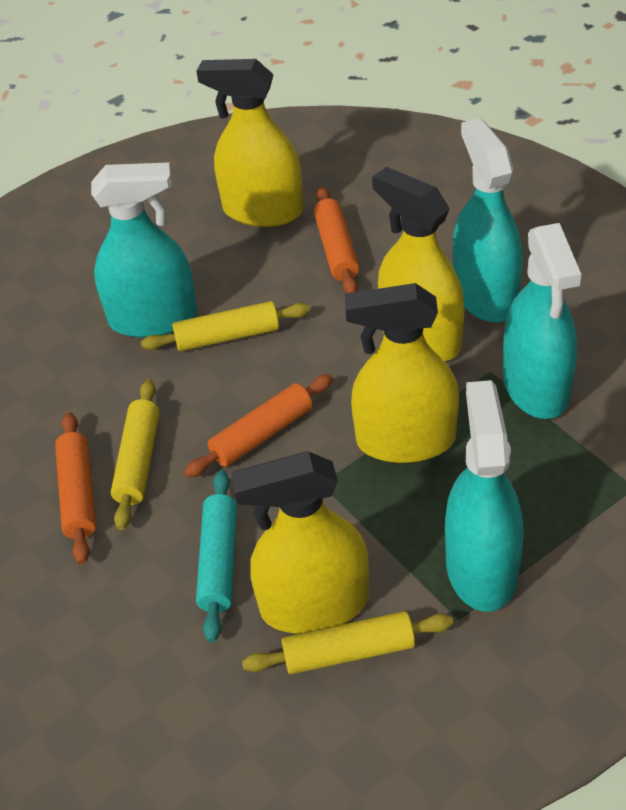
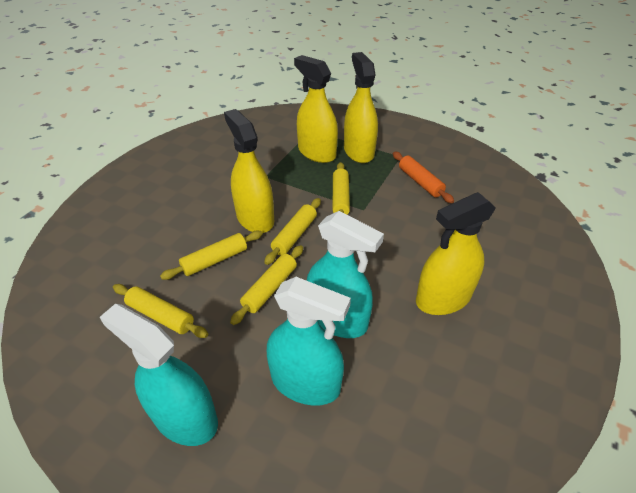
orange rolling pin: [55,412,96,564] [184,374,333,478] [314,187,359,293] = 3 -> [393,152,454,203] = 1
turquoise rolling pin: [196,470,237,643] = 1 -> none = 0
turquoise spray bottle: [91,162,197,338] [445,380,524,612] [453,118,523,322] [503,223,581,419] = 4 -> [100,304,218,446] [267,277,351,405] [307,211,384,338] = 3
yellow rolling pin: [111,380,160,530] [141,301,310,351] [242,611,453,674] = 3 -> [113,284,208,338] [160,231,263,280] [230,245,303,325] [264,198,321,265] [333,162,350,215] = 5

